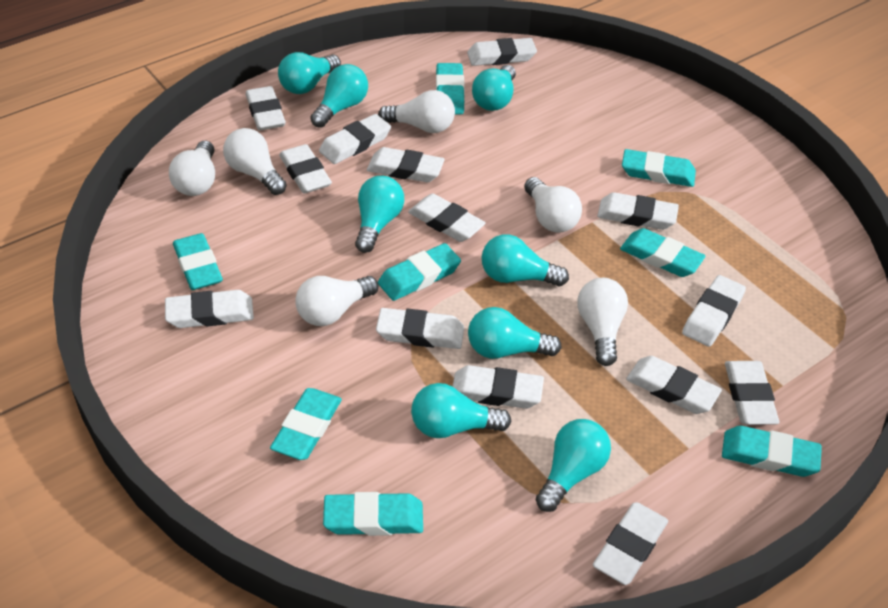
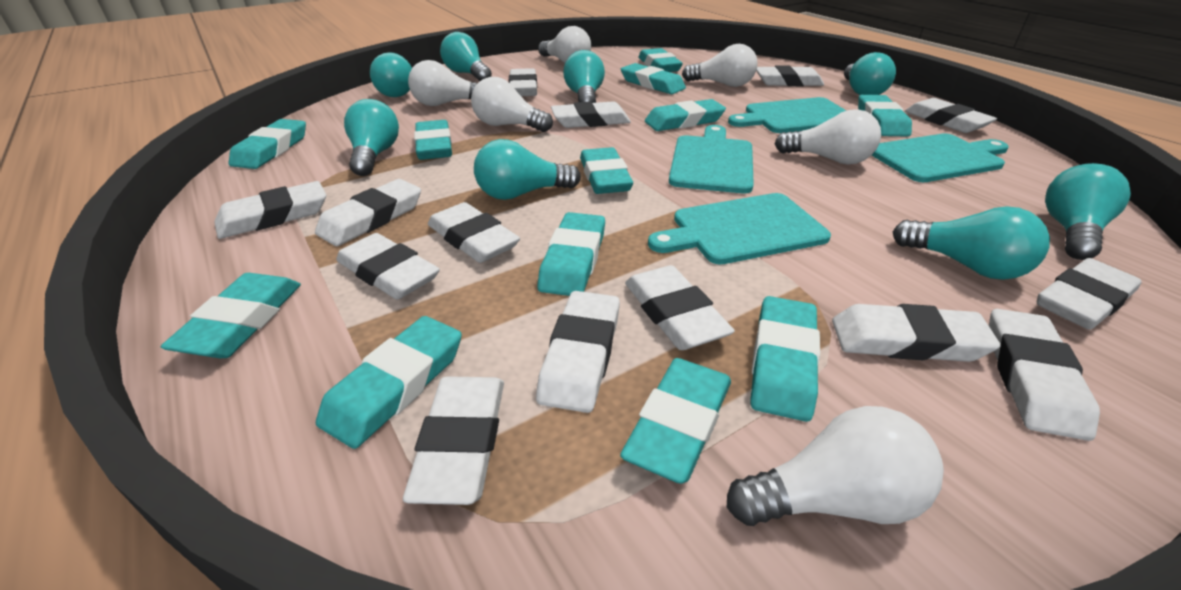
turquoise cutting board: none = 0 -> [648,193,831,264] [669,125,754,193] [728,97,846,133] [872,133,1009,182] = 4
turquoise eraser: [173,233,223,290] [270,388,342,460] [323,492,423,536] [378,243,461,301] [436,63,465,114] [620,228,706,277] [622,149,696,187] [722,426,822,477] = 8 -> [161,273,301,358] [229,119,306,169] [316,316,462,449] [414,120,452,160] [537,212,605,296] [580,147,633,194] [620,358,731,484] [621,63,686,94] [638,48,683,72] [645,99,726,131] [750,296,820,422] [858,95,912,137] = 12

